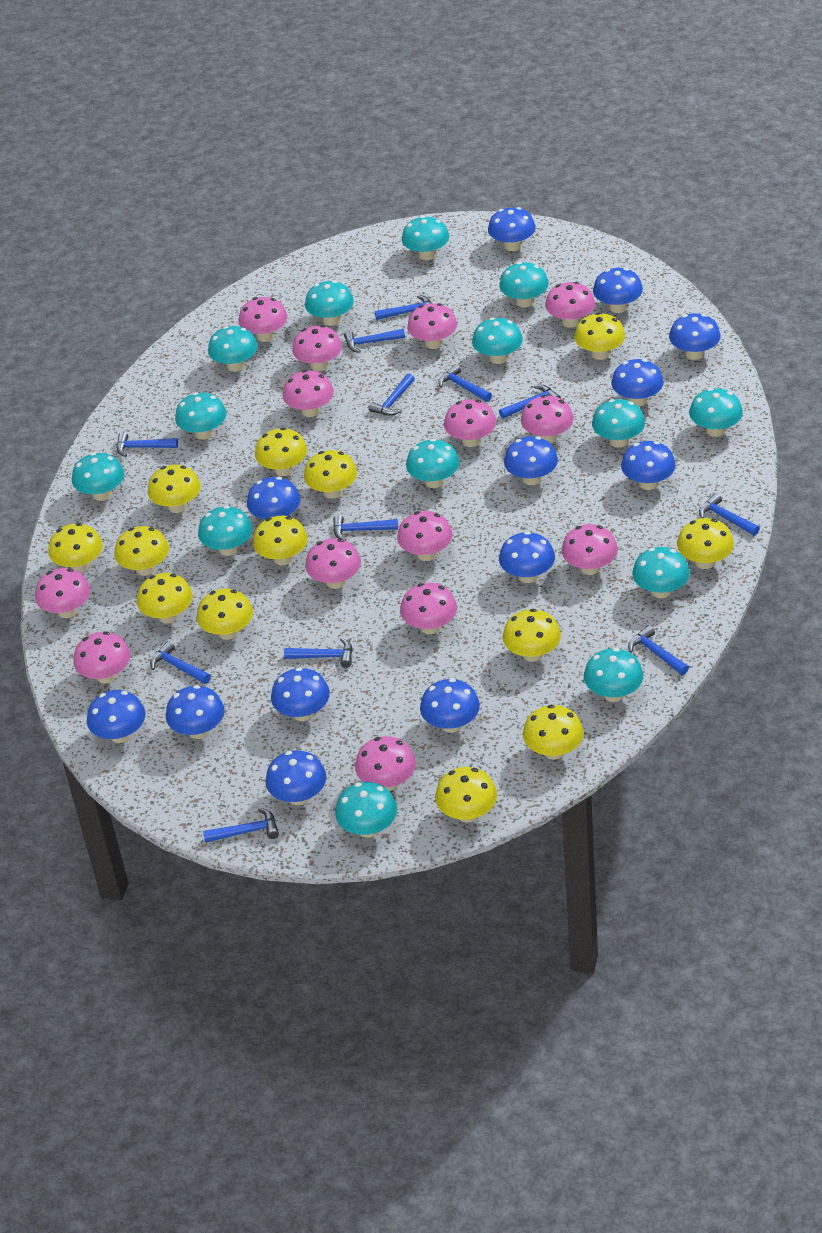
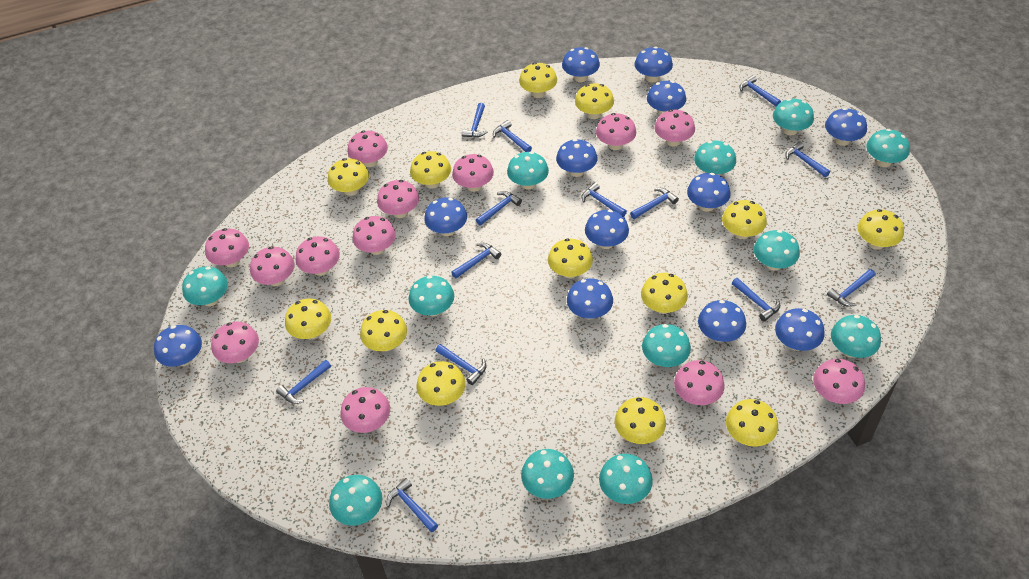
blue hammer: [117,432,178,457] [150,641,211,684] [203,808,279,843] [284,638,353,668] [333,515,398,541] [344,329,405,353] [369,373,415,416] [375,295,432,320] [438,364,492,402] [499,385,561,419] [628,625,689,675] [699,493,760,536] = 12 -> [276,360,331,404] [387,478,438,532] [435,344,486,385] [451,243,501,279] [462,103,488,137] [476,191,522,225] [493,120,532,152] [582,182,627,217] [630,188,679,219] [732,278,780,321] [740,75,781,107] [785,142,830,177] [827,269,875,307] = 13
blue mushroom: [87,690,146,743] [166,685,225,739] [247,477,301,519] [265,750,326,805] [271,667,330,721] [420,678,480,733] [488,207,536,251] [499,531,555,583] [504,436,558,485] [593,268,643,313] [611,359,664,406] [621,441,676,490] [669,313,721,360] = 13 -> [154,325,202,367] [424,197,467,236] [556,139,597,177] [562,47,600,82] [567,278,613,320] [585,210,629,249] [635,47,673,82] [647,81,686,115] [687,173,730,212] [698,300,746,342] [775,308,824,351] [825,108,867,146] = 12
pink mushroom: [35,568,91,618] [74,631,131,684] [238,297,288,342] [283,370,334,417] [292,325,342,371] [306,538,361,589] [355,736,416,791] [397,511,452,561] [400,583,457,634] [407,303,457,349] [444,399,496,447] [521,395,574,443] [545,282,595,328] [562,524,618,575] = 14 -> [205,228,249,267] [211,322,259,363] [250,246,295,286] [296,236,340,276] [340,387,390,433] [347,131,388,167] [352,216,396,255] [377,180,419,218] [452,154,494,192] [596,113,636,150] [654,109,695,146] [674,360,725,405] [813,359,865,404] = 13
turquoise mushroom: [72,453,124,501] [175,392,227,440] [198,506,252,556] [208,326,258,372] [305,280,354,326] [335,782,397,838] [402,216,449,260] [406,439,460,488] [472,317,523,364] [499,262,549,307] [584,648,643,702] [592,399,645,447] [632,547,690,598] [689,388,743,437] = 14 -> [182,267,228,306] [329,475,382,525] [408,275,454,316] [507,152,549,189] [521,449,574,499] [599,454,653,504] [642,324,691,367] [694,141,736,175] [754,230,800,271] [773,99,814,135] [831,315,881,358] [866,129,910,167] = 12

